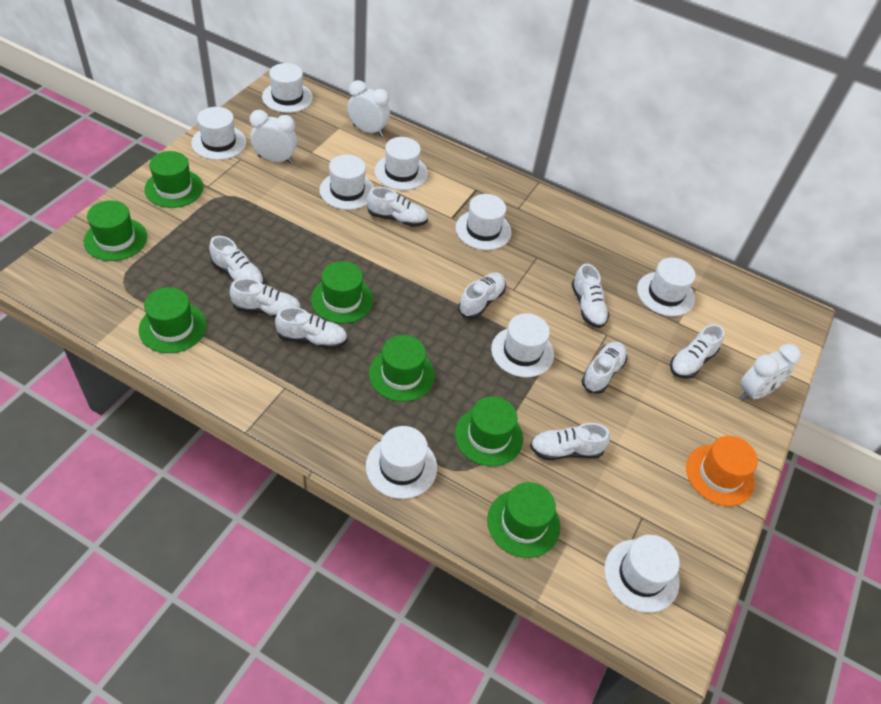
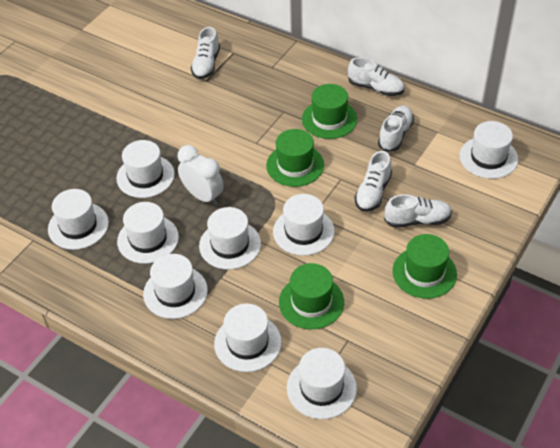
green hat: [84,200,147,261] [139,287,207,353] [144,151,203,208] [311,261,373,324] [369,335,435,402] [455,396,523,466] [487,482,560,558] = 7 -> [266,129,324,187] [279,263,344,329] [302,84,357,139] [393,234,457,299] = 4
orange hat: [686,436,758,506] = 1 -> none = 0
white clock: [250,110,297,164] [347,80,390,137] [740,344,801,401] = 3 -> [178,145,224,206] = 1
white shoe: [209,236,264,284] [230,278,301,317] [275,307,347,349] [367,187,428,227] [458,273,506,319] [530,423,610,460] [571,264,609,328] [581,342,627,394] [670,324,724,379] = 9 -> [191,27,220,79] [348,57,404,96] [355,151,392,212] [378,105,414,152] [384,194,452,228] = 5

